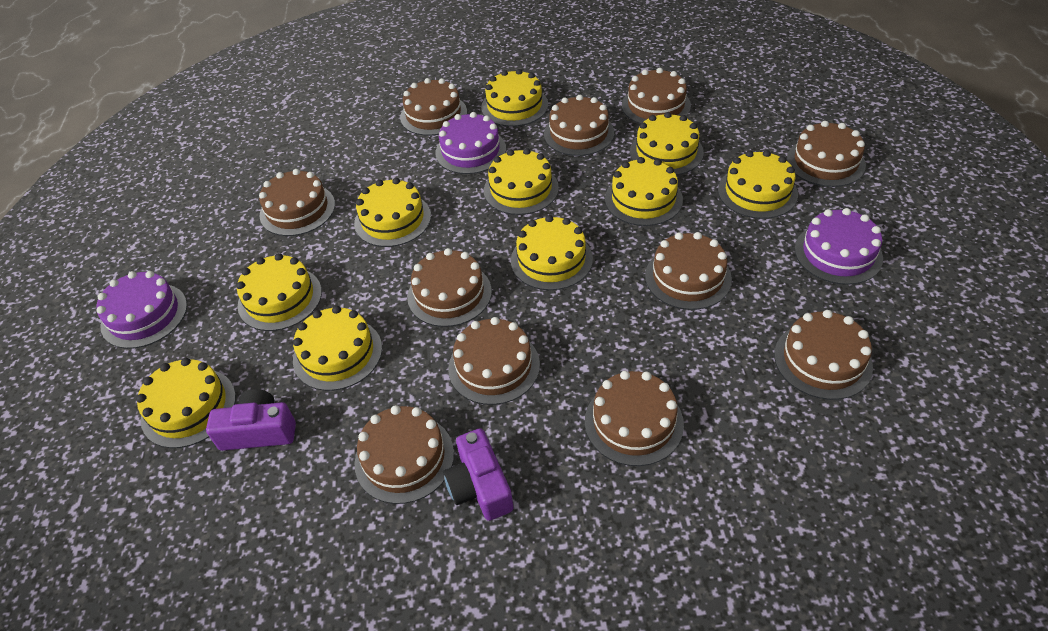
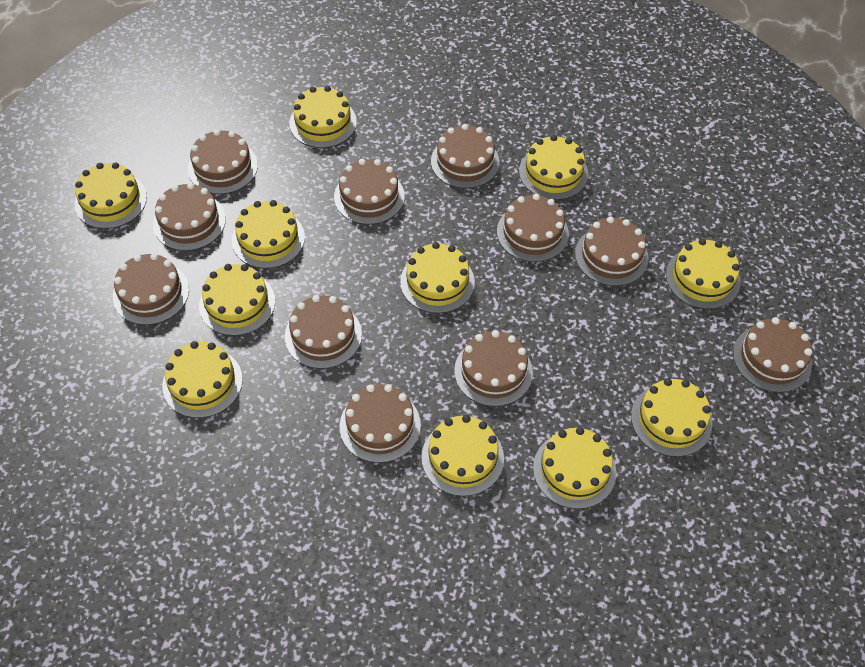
purple cake: [96,271,187,349] [435,112,506,174] [795,208,883,285] = 3 -> none = 0
purple camera: [206,389,296,451] [444,428,513,521] = 2 -> none = 0
yellow cake: [136,358,236,448] [236,253,322,331] [293,306,382,391] [354,178,431,247] [481,69,548,127] [484,148,559,215] [511,215,593,290] [605,157,683,226] [630,112,704,175] [718,150,798,219] = 10 -> [75,162,147,229] [162,341,243,418] [199,264,275,336] [232,200,305,269] [289,86,357,148] [400,242,475,313] [421,415,504,496] [519,135,588,200] [533,427,616,509] [631,378,712,457] [666,238,740,309] = 11

